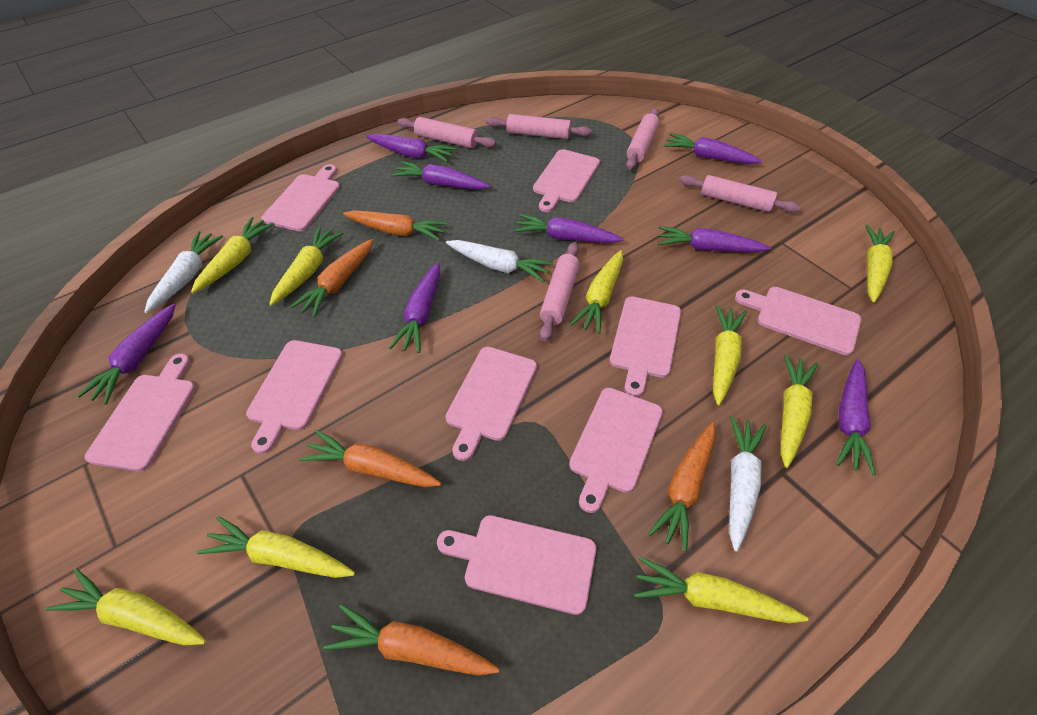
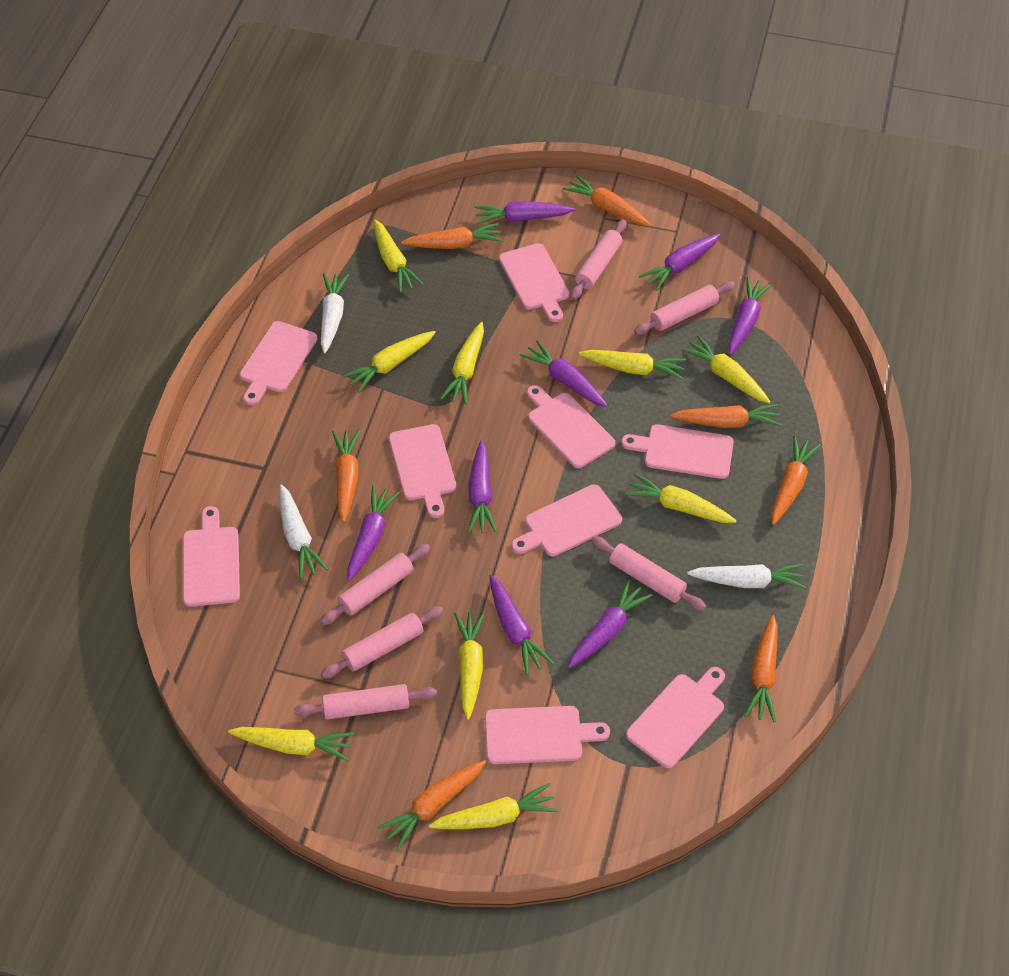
orange carrot: [290,239,374,318] [299,430,442,487] [323,604,500,676] [343,210,448,241] [648,422,716,552] = 5 -> [332,430,360,522] [377,760,486,850] [401,223,503,249] [562,175,651,226] [670,404,781,428] [744,615,778,722] [771,436,821,525] = 7
pink rolling pin: [397,117,496,148] [486,114,592,139] [540,242,580,341] [626,108,660,170] [680,175,800,213] = 5 -> [294,684,437,719] [320,544,430,625] [321,606,444,678] [571,220,627,300] [591,536,706,611] [634,281,735,335] = 6

